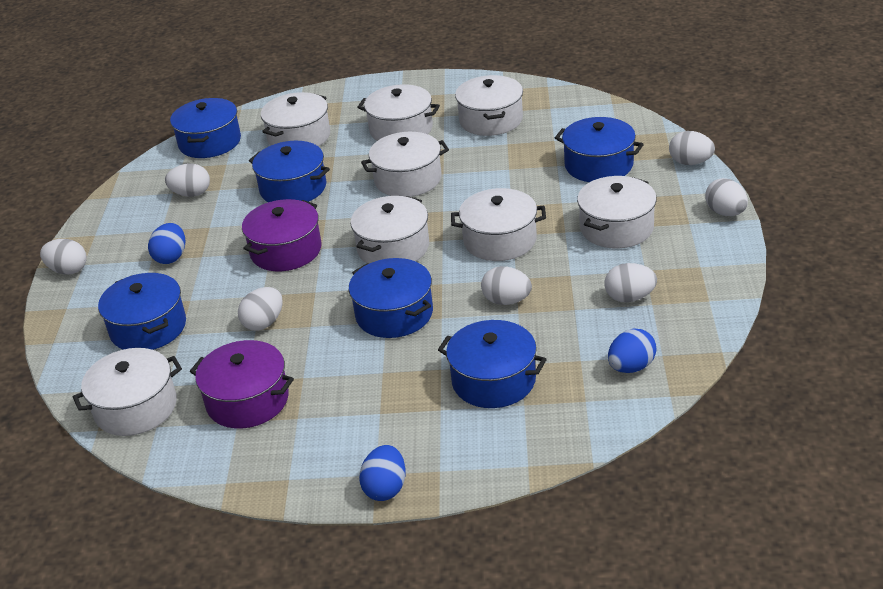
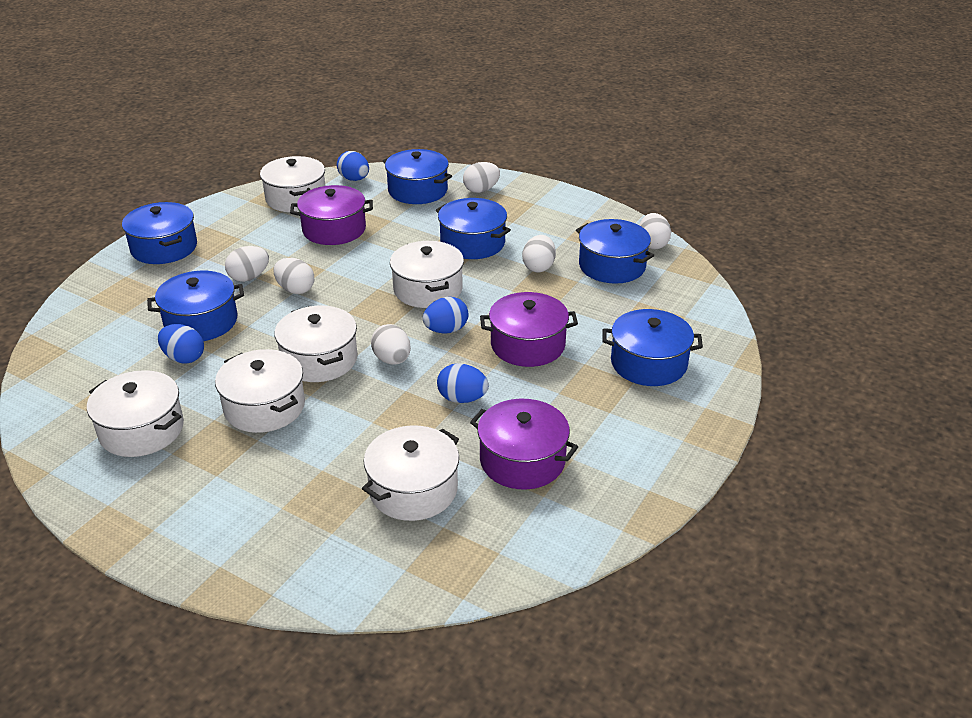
blue egg: [148,223,185,264] [359,445,406,501] [608,329,657,373] = 3 -> [158,324,204,364] [337,151,369,181] [423,297,469,334] [437,363,489,403] = 4
purple pot: [190,340,294,429] [242,199,321,271] = 2 -> [290,185,373,245] [470,399,578,490] [480,292,578,367] = 3
white egg: [40,239,87,275] [165,164,210,197] [238,287,283,331] [481,266,532,305] [604,263,657,302] [669,131,715,165] [705,178,748,216] = 7 -> [225,246,269,282] [274,258,314,294] [371,324,411,365] [463,162,500,193] [522,235,556,272] [639,213,671,249] = 6
white pot: [73,348,182,436] [261,92,330,147] [350,196,429,264] [357,84,440,141] [361,132,449,197] [451,188,546,261] [455,75,523,136] [577,176,657,248] = 8 -> [87,370,184,457] [215,349,305,433] [260,156,325,212] [275,306,358,382] [362,425,459,521] [390,241,464,308] = 6

